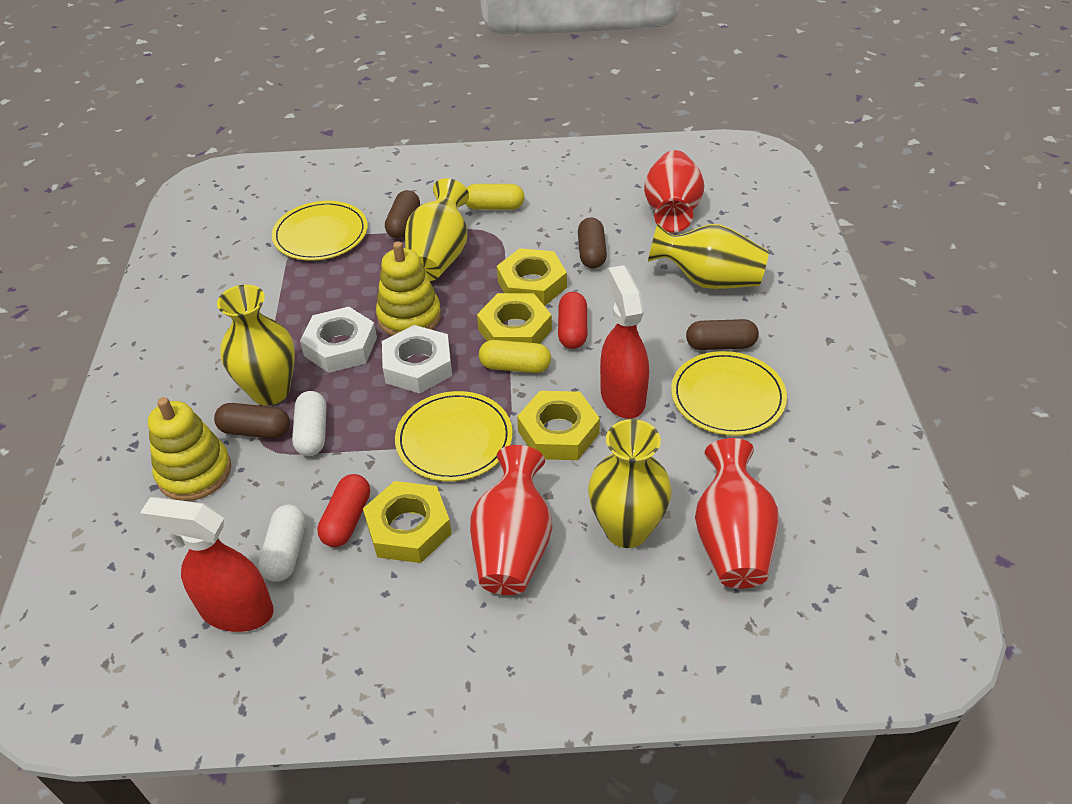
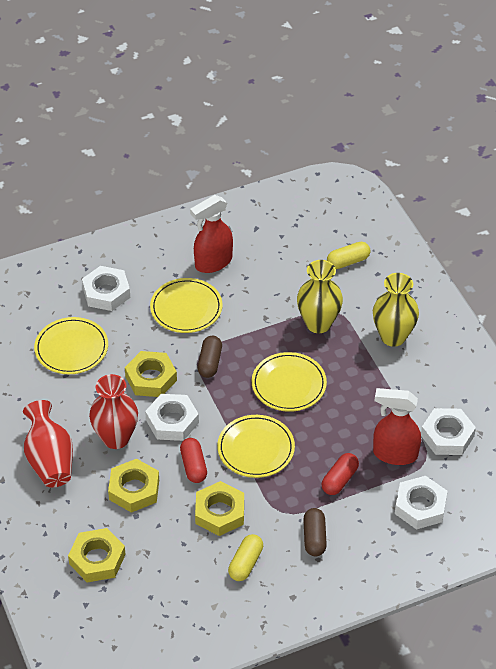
brown capsule: [214,403,290,439] [385,190,420,238] [578,217,607,269] [686,319,759,350] = 4 -> [198,336,222,378] [303,508,327,556] = 2
red vase: [470,445,552,595] [644,150,704,233] [695,438,779,589] = 3 -> [23,400,73,488] [89,374,138,449] = 2
white capsule: [259,504,306,582] [292,391,326,456] = 2 -> none = 0
white nut: [300,307,377,373] [382,325,452,393] = 2 -> [82,266,130,311] [145,394,199,441] [395,476,447,529] [421,408,476,455] = 4
yellow plate: [272,201,368,261] [395,391,513,481] [671,351,787,436] = 3 -> [34,317,108,374] [150,278,222,333] [217,415,295,478] [252,352,327,412] = 4
yellow stacking toy: [148,397,231,501] [376,241,441,336] = 2 -> none = 0
yellow vase: [217,285,295,405] [405,178,469,281] [588,419,672,548] [648,223,769,289] = 4 -> [297,260,343,333] [373,273,419,347] = 2

